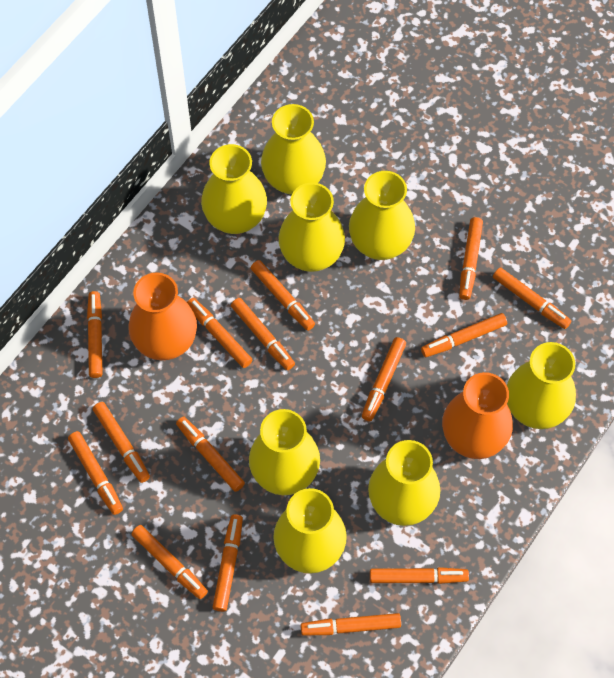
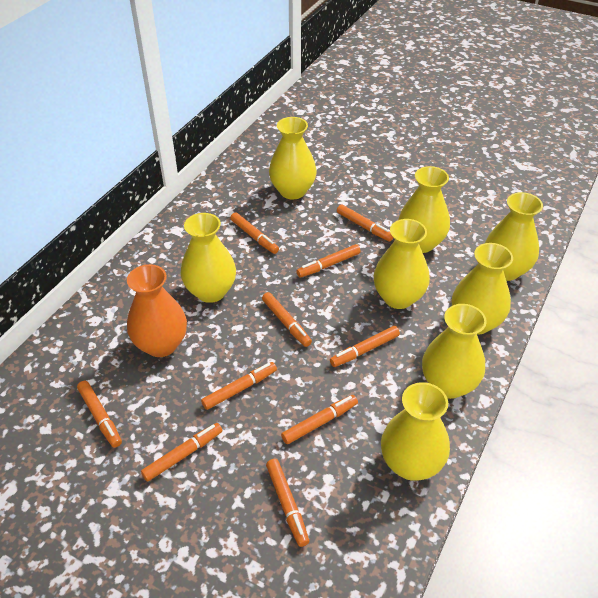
orange marker: [68,431,123,515] [87,291,103,378] [93,402,150,483] [131,525,208,599] [176,416,245,492] [187,298,253,368] [213,514,243,612] [231,298,295,370] [251,260,315,331] [301,613,401,636] [362,337,406,421] [370,567,469,584] [421,313,507,357] [459,217,483,300] [493,268,571,329] = 15 -> [77,381,122,448] [141,423,222,482] [201,362,277,410] [230,212,279,254] [262,292,312,347] [266,459,309,547] [281,395,358,444] [296,244,361,278] [330,326,400,367] [337,204,393,241] = 10
orange vase: [128,272,197,360] [442,372,513,459] = 2 -> [127,264,187,357] = 1

